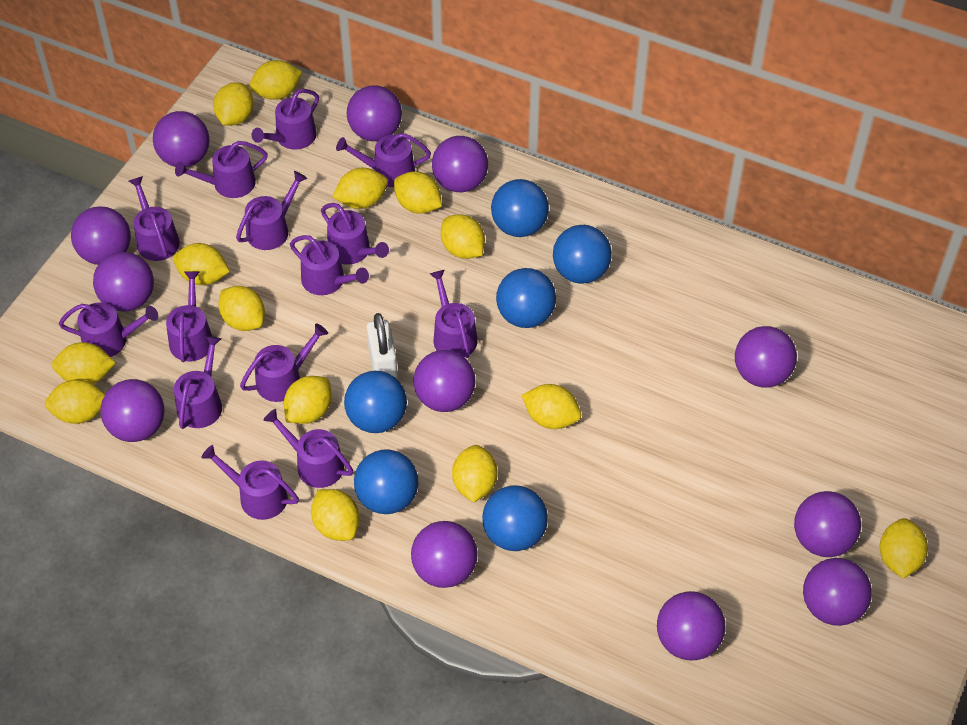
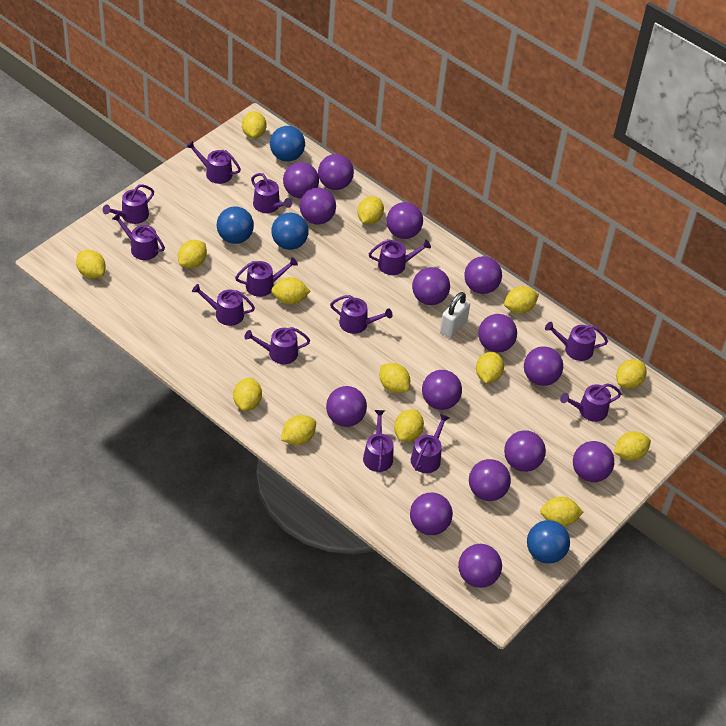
blue ball: [344,371,407,433] [354,449,419,514] [482,485,548,551] [491,179,549,237] [496,268,556,328] [553,225,612,284] = 6 -> [216,206,254,244] [270,126,305,162] [271,212,309,250] [527,520,570,564] = 4
purple ball: [71,207,131,265] [93,252,154,311] [100,379,165,442] [153,111,209,167] [347,85,402,141] [411,521,477,588] [413,350,476,412] [432,136,488,192] [657,591,725,661] [735,326,797,388] [794,491,861,557] [803,558,872,626] = 12 -> [283,162,319,198] [300,188,336,224] [318,154,354,190] [326,386,367,427] [387,202,423,239] [410,492,453,535] [412,267,450,305] [422,370,462,410] [458,544,502,588] [464,256,502,294] [469,459,511,501] [478,314,517,353] [504,430,546,472] [524,346,563,386] [573,441,614,482] = 15
purple watering can: [59,302,158,357] [129,176,180,261] [166,271,212,362] [174,336,222,429] [175,141,268,198] [201,445,299,520] [236,171,307,250] [240,323,328,402] [252,89,319,150] [263,409,353,488] [290,235,369,295] [321,203,389,265] [336,133,431,187] [430,270,477,358] = 14 -> [103,184,154,224] [112,213,165,260] [186,141,241,184] [192,284,255,326] [235,257,298,297] [244,327,310,364] [251,173,292,213] [330,295,393,334] [363,410,394,472] [369,239,431,275] [411,414,449,473] [545,322,608,361] [560,383,621,422] = 13

